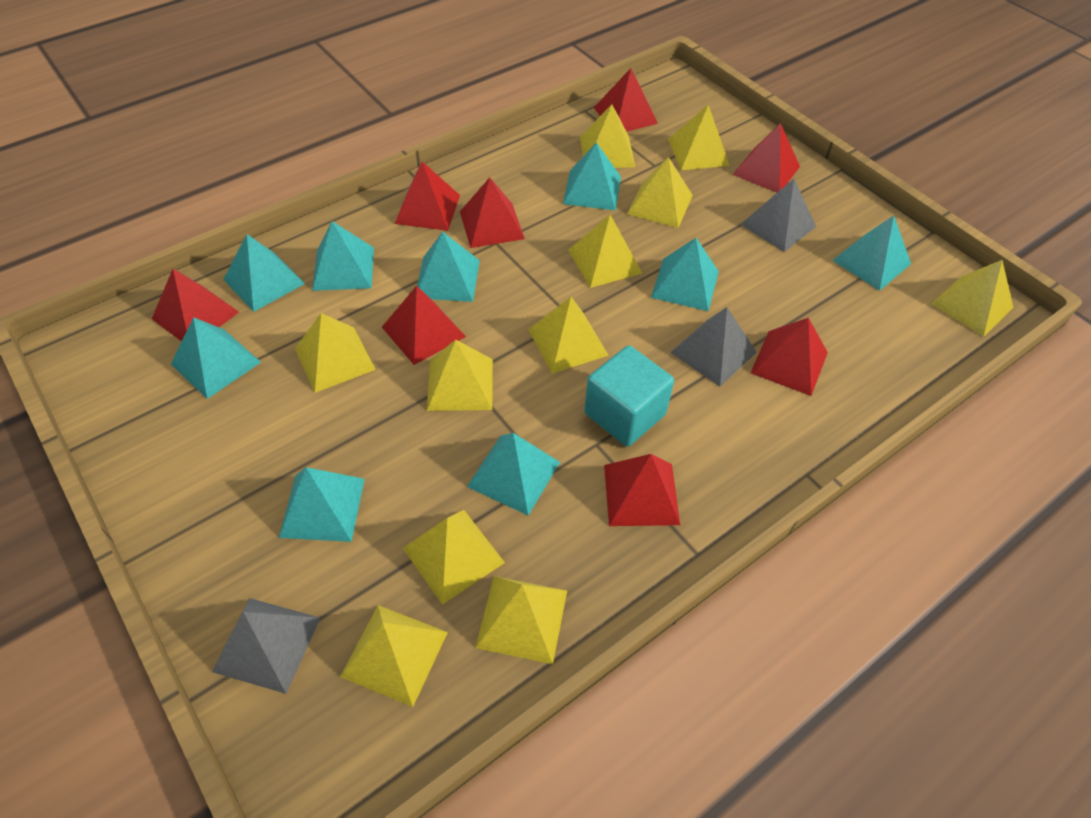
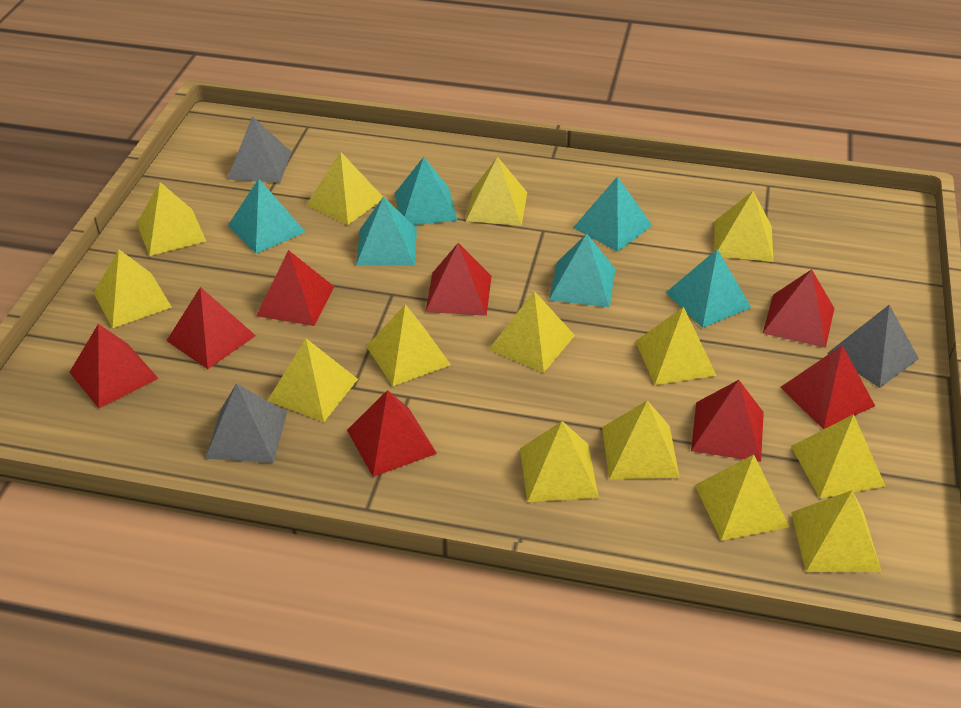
turquoise cube: [584,345,674,447] = 1 -> none = 0
turquoise pyramid: [171,317,261,399] [223,234,305,312] [279,467,365,542] [312,221,374,291] [417,232,480,302] [467,433,560,515] [563,142,621,211] [651,238,719,311] [832,216,911,291] = 9 -> [228,179,305,254] [356,196,417,265] [395,157,457,225] [549,233,616,307] [573,176,652,252] [666,249,752,328] = 6
yellow pyramid: [295,313,376,393] [340,605,448,707] [403,510,505,604] [427,340,493,411] [475,576,567,664] [528,297,609,373] [568,215,642,288] [580,104,635,168] [627,157,693,228] [668,105,730,170] [931,260,1014,337] = 11 -> [94,249,172,328] [137,182,206,256] [267,339,358,422] [306,152,383,225] [366,304,451,386] [466,157,527,226] [489,291,575,373] [520,421,599,502] [602,400,680,479] [635,307,717,385] [695,454,790,541] [714,191,773,262] [791,414,885,498] [791,490,882,572] = 14

